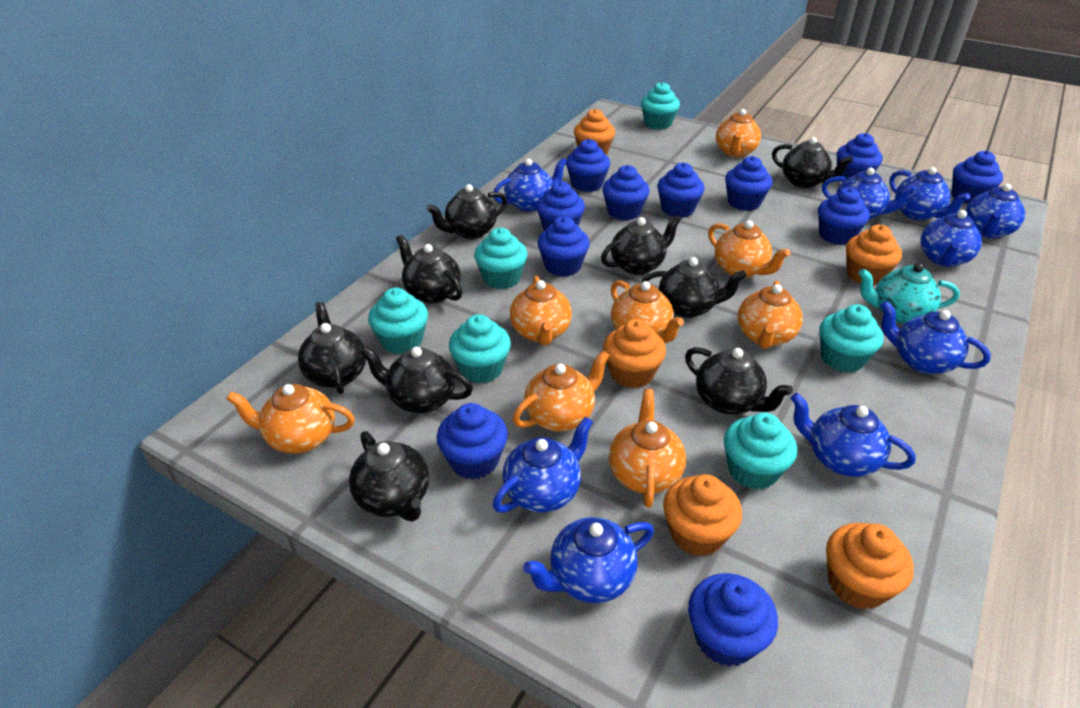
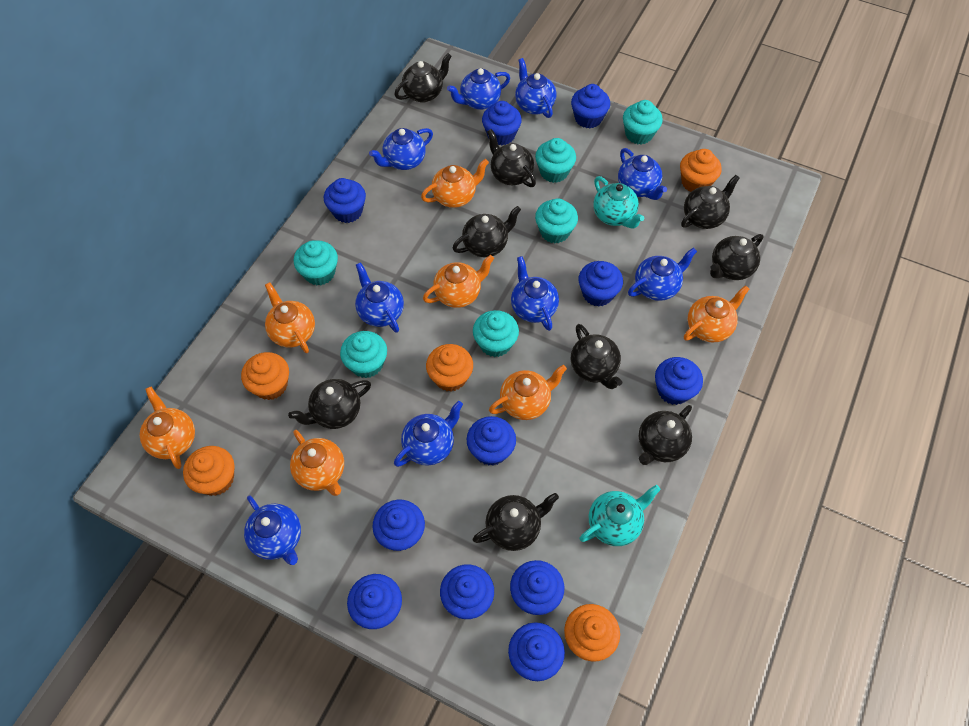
orange teapot: [226,384,355,454] [510,276,572,346] [513,350,610,431] [609,389,686,508] [611,280,684,343] [708,220,790,278] [716,109,761,157] [738,281,803,349] = 8 -> [140,386,195,469] [265,282,315,353] [290,430,344,496] [421,159,489,208] [423,255,494,308] [489,365,567,420] [684,285,749,342] = 7
turquoise teapot: [858,263,960,324] = 1 -> [579,485,661,546] [593,176,644,229] = 2

